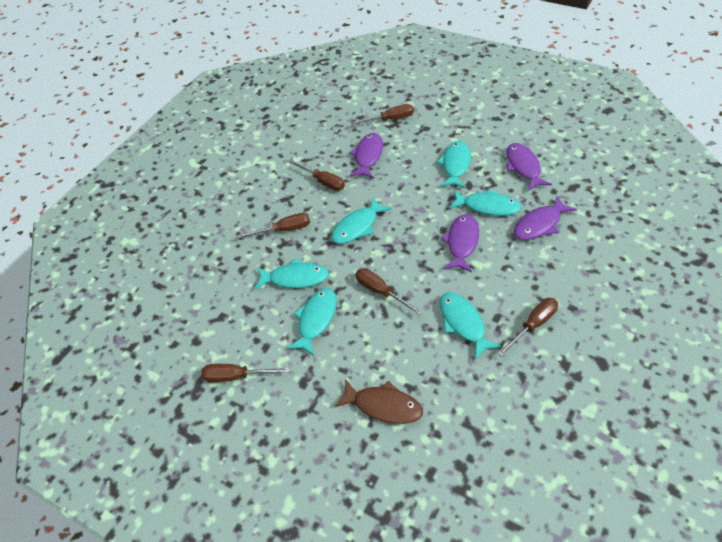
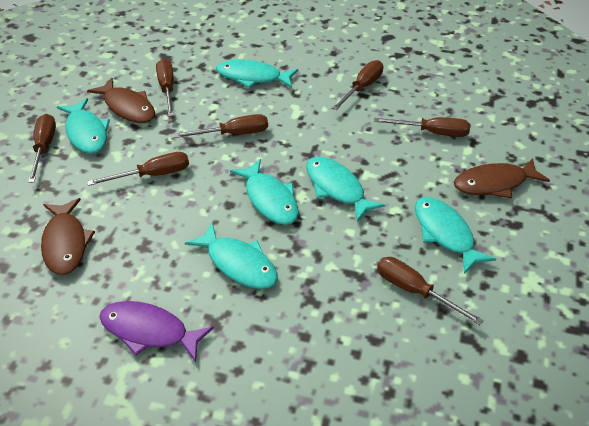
brown fish: [335,379,423,424] = 1 -> [41,198,95,275] [87,78,155,123] [454,158,550,198] = 3
brown screwdriver: [201,364,290,382] [237,213,310,239] [288,159,345,191] [350,104,414,125] [355,268,423,315] [497,298,558,357] = 6 -> [28,114,56,183] [87,152,189,186] [156,59,174,116] [173,114,268,138] [332,60,383,110] [374,117,470,137] [377,257,484,325] = 7
purple fish: [350,133,383,178] [441,214,479,272] [506,143,552,191] [514,196,577,240] = 4 -> [100,301,214,362] = 1

